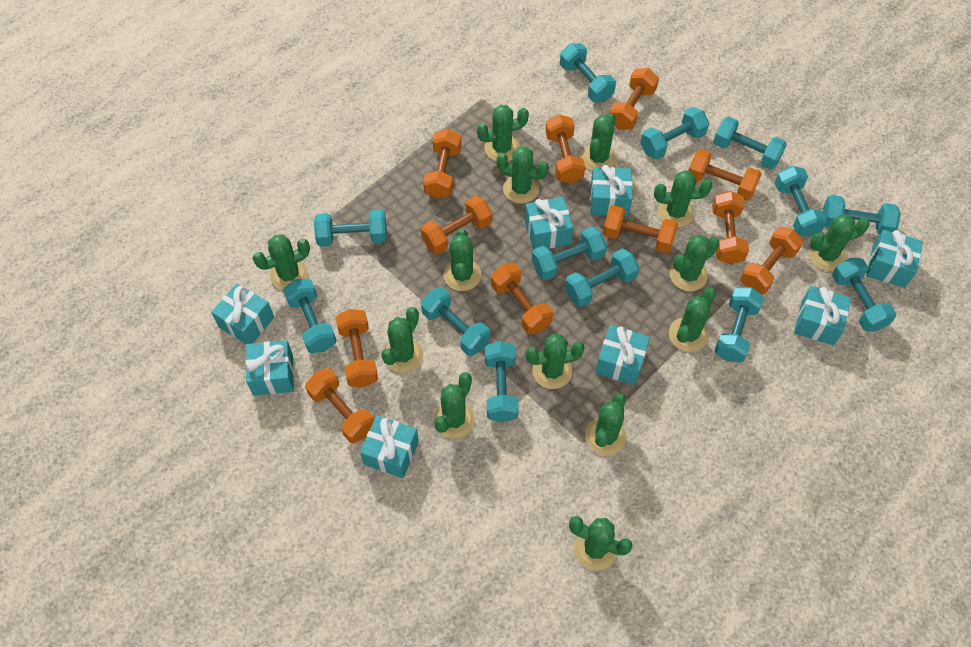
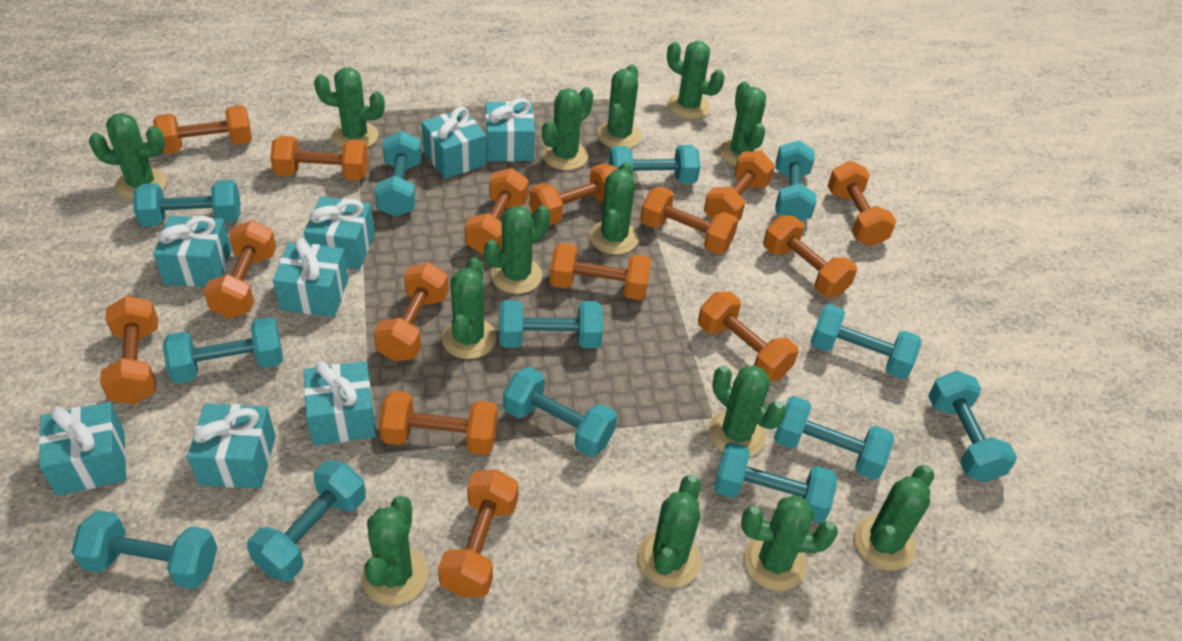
orange dumbbell: [305,368,374,443] [336,309,378,387] [421,196,492,255] [423,129,461,199] [491,263,553,334] [545,114,585,184] [603,205,678,253] [609,68,659,130] [688,149,762,201] [712,191,749,264] [740,227,803,294] = 11 -> [100,296,158,404] [153,105,252,154] [203,220,277,319] [270,136,368,180] [374,262,449,361] [379,391,498,455] [438,469,518,597] [465,168,529,254] [529,163,617,225] [550,243,651,300] [640,186,738,254] [698,291,798,382] [704,151,775,222] [763,215,857,297] [828,161,896,246] = 15

